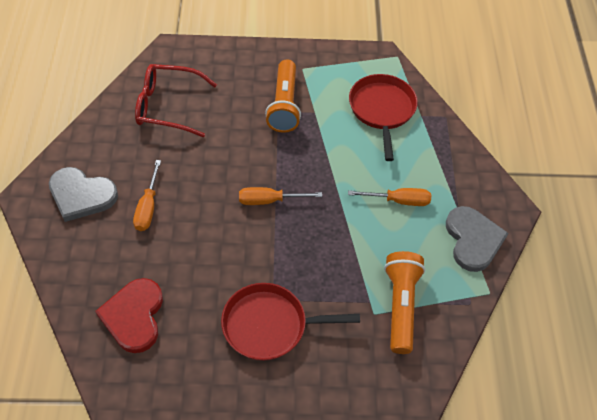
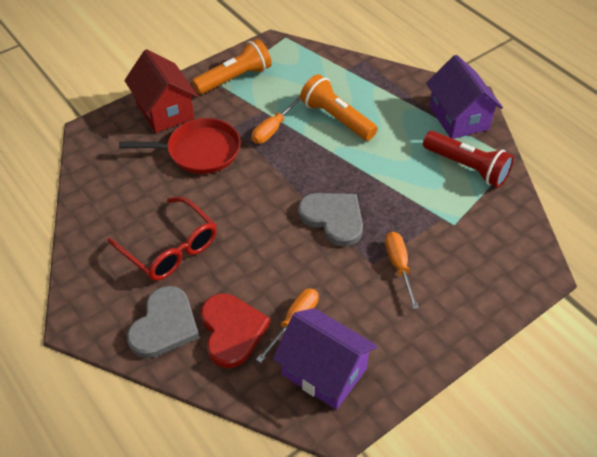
purple house: none = 0 -> [273,308,378,410] [426,55,503,139] = 2
red flashlight: none = 0 -> [423,131,514,188] = 1
red house: none = 0 -> [124,49,198,133] = 1
red pan: [221,283,360,361] [349,74,418,161] = 2 -> [119,118,241,174] = 1

